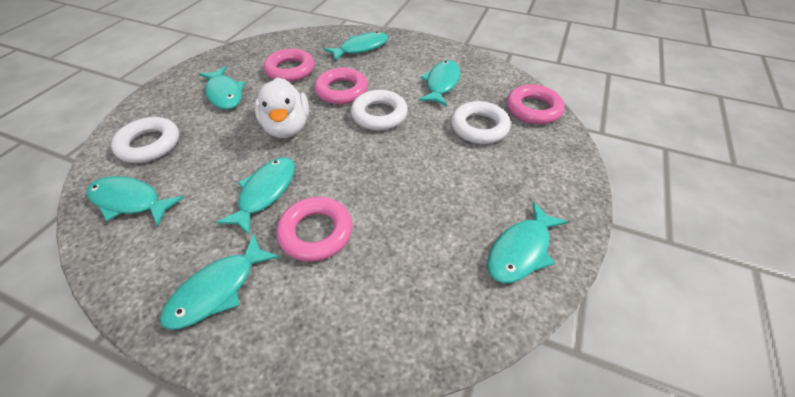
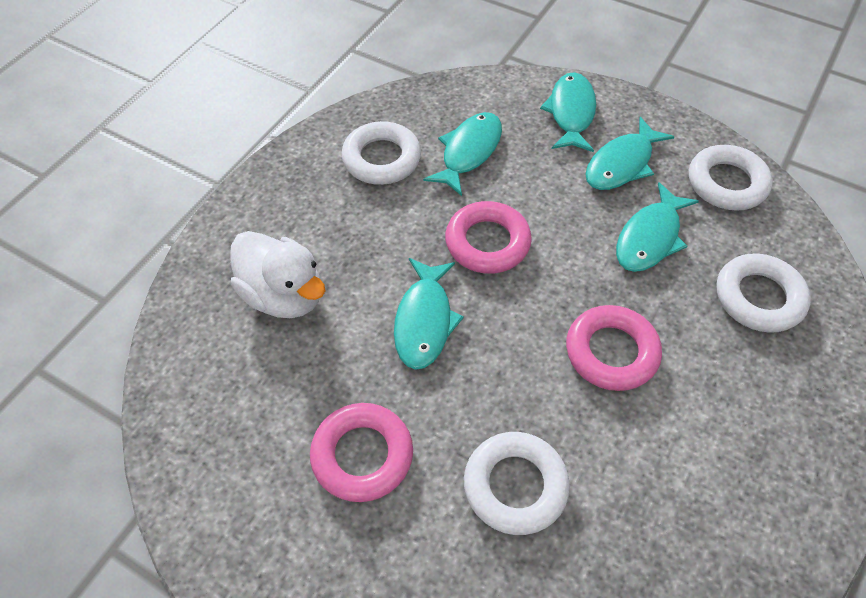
pink ring: [264,48,315,82] [277,197,353,262] [314,68,368,104] [507,85,565,124] = 4 -> [310,403,413,502] [445,201,532,274] [566,305,662,391] = 3
turquoise fish: [87,176,184,226] [160,234,279,330] [199,66,245,110] [216,157,295,235] [324,32,388,61] [418,60,460,106] [487,201,568,283] = 7 -> [394,258,464,370] [423,112,502,196] [540,72,596,152] [585,117,674,190] [616,182,699,272] = 5
white ring: [111,117,179,163] [351,90,408,130] [451,101,511,144] = 3 -> [341,121,421,185] [464,432,570,535] [689,145,773,211] [716,253,811,333] = 4

